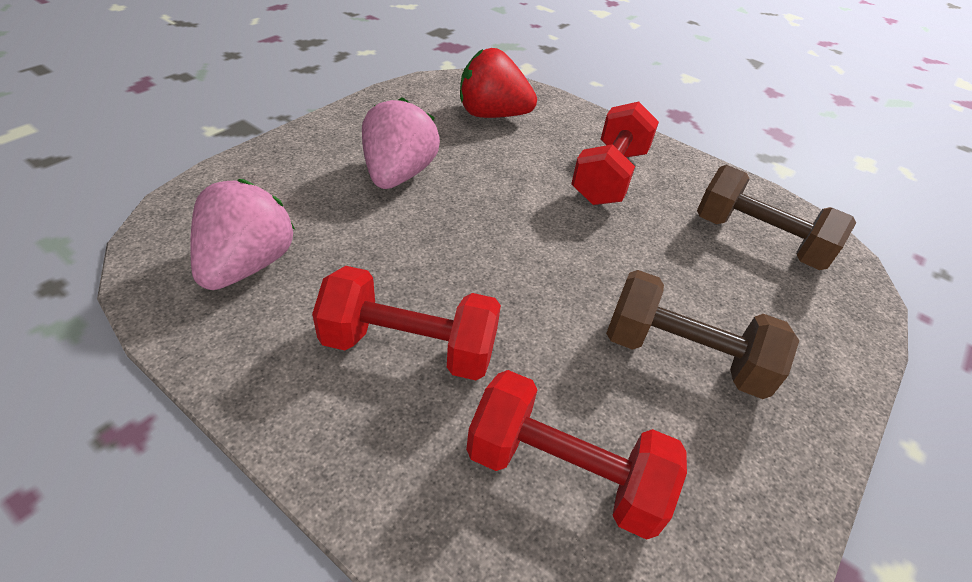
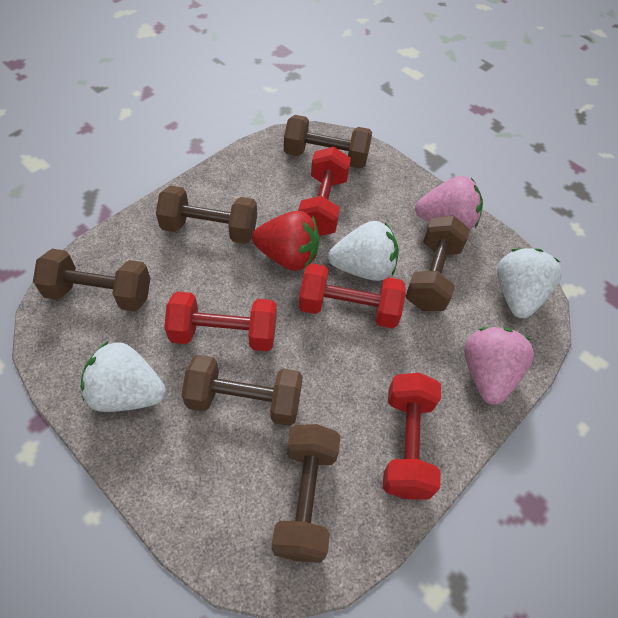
brown dumbbell: [606,270,799,399] [697,165,856,270] = 2 -> [33,249,151,312] [156,185,257,244] [182,355,303,426] [272,424,341,563] [284,115,372,169] [405,215,470,311] = 6
red dumbbell: [312,266,501,380] [466,370,687,540] [571,102,659,205] = 3 -> [164,291,277,351] [298,147,351,236] [299,263,406,329] [383,373,441,500] = 4
white strawberry: none = 0 -> [81,341,166,412] [328,221,399,281] [497,248,562,318] = 3

